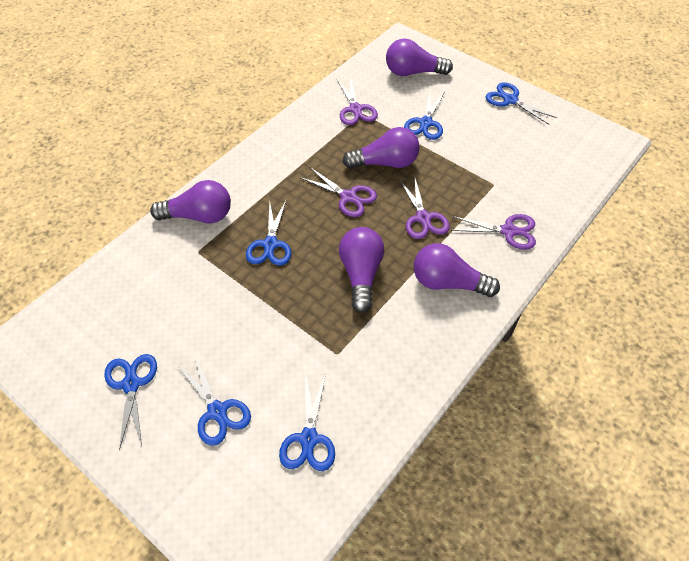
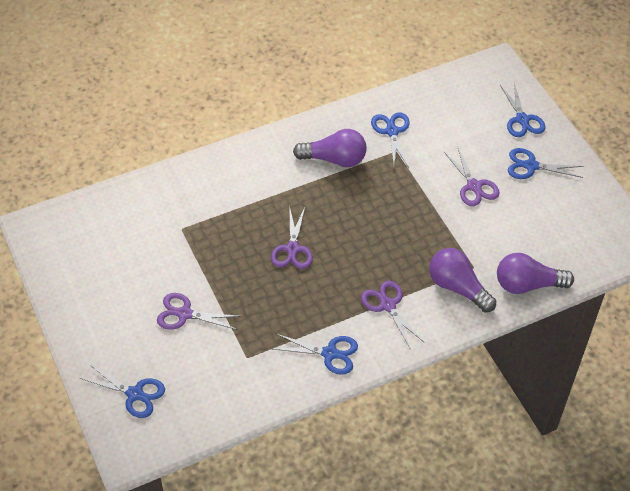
blue scissors: [104,354,157,451] [177,355,251,446] [246,201,292,266] [279,374,335,471] [404,91,444,140] [486,82,557,125] = 6 -> [80,364,165,418] [274,334,358,375] [371,112,410,168] [500,82,545,137] [508,148,583,179] = 5
purple light bulb: [150,180,231,224] [339,227,384,313] [343,127,420,169] [386,38,453,76] [414,243,500,297] = 5 -> [293,129,367,167] [429,248,496,312] [497,253,574,294] = 3

